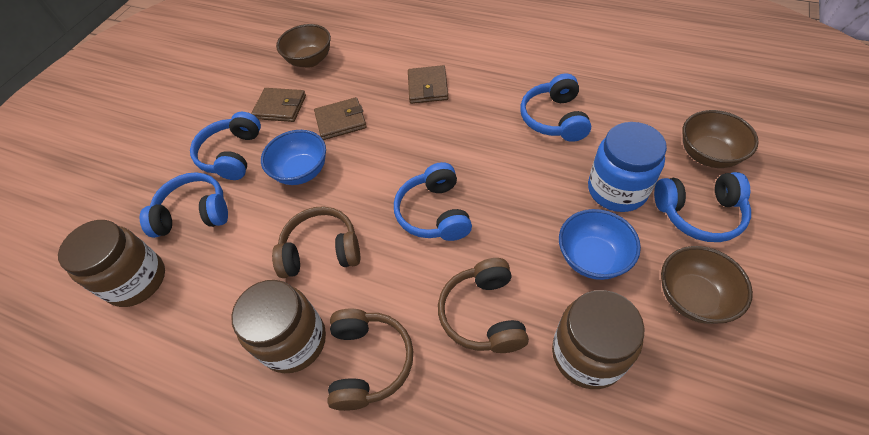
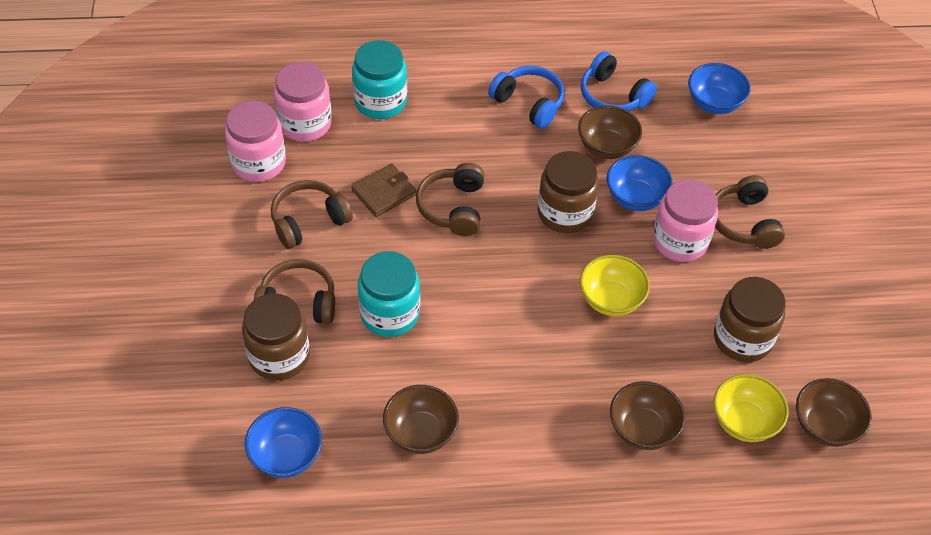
blue bowl: [261,130,326,185] [559,209,641,280] = 2 -> [245,407,322,478] [607,155,673,211] [688,63,751,114] = 3
blue headphones: [140,172,228,238] [190,112,261,180] [394,162,472,241] [520,74,591,142] [654,172,751,242] = 5 -> [488,66,564,129] [581,51,657,111] = 2
blue jar: [588,122,667,212] = 1 -> none = 0
brown bowl: [276,24,331,68] [661,246,753,324] [682,110,759,168] = 3 -> [383,385,459,454] [578,105,642,159] [610,381,685,450] [796,378,872,447] = 4
brown headphones: [272,206,360,278] [327,308,413,411] [438,258,529,353] = 3 -> [254,259,335,324] [271,180,353,249] [416,163,484,236] [715,175,785,249] = 4
brown wallet: [251,88,306,122] [314,97,367,140] [408,65,448,104] = 3 -> [351,163,417,217] = 1
pink jar: none = 0 -> [225,101,286,182] [274,62,332,142] [653,179,718,262] = 3
turquoise jar: none = 0 -> [352,40,407,119] [358,251,420,337] = 2
yellow bowl: none = 0 -> [580,255,650,316] [713,374,789,442] = 2

